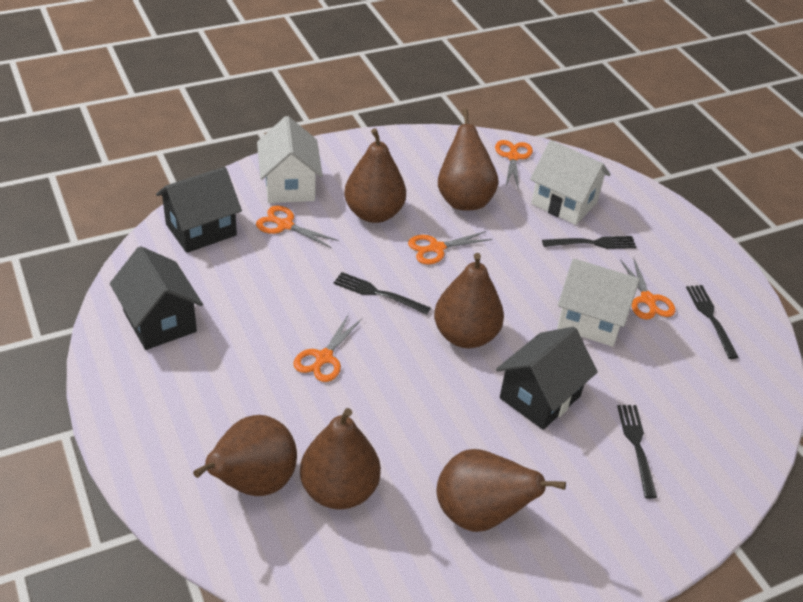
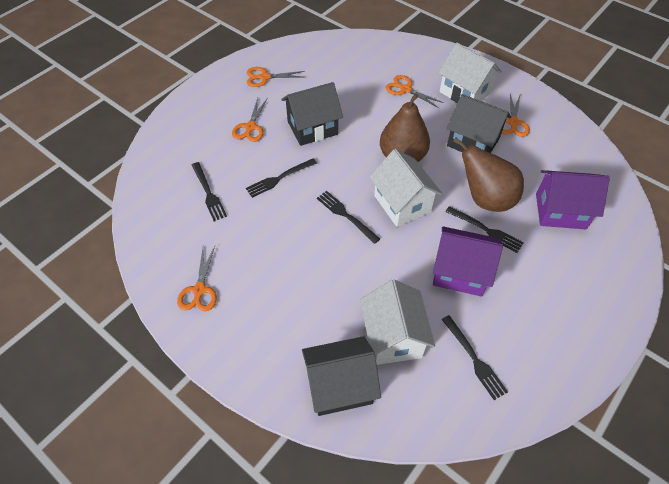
black fork: [334,272,431,315] [542,236,636,249] [617,405,657,499] [686,285,738,359] = 4 -> [192,162,227,221] [246,158,317,198] [317,191,380,244] [441,315,508,400] [445,206,524,253] = 5
brown pear: [193,415,297,496] [300,408,381,510] [344,128,406,223] [434,253,504,348] [437,449,566,532] [438,109,499,210] = 6 -> [380,93,430,162] [453,138,524,212] = 2
purple house: none = 0 -> [433,226,503,297] [536,170,610,229] = 2

